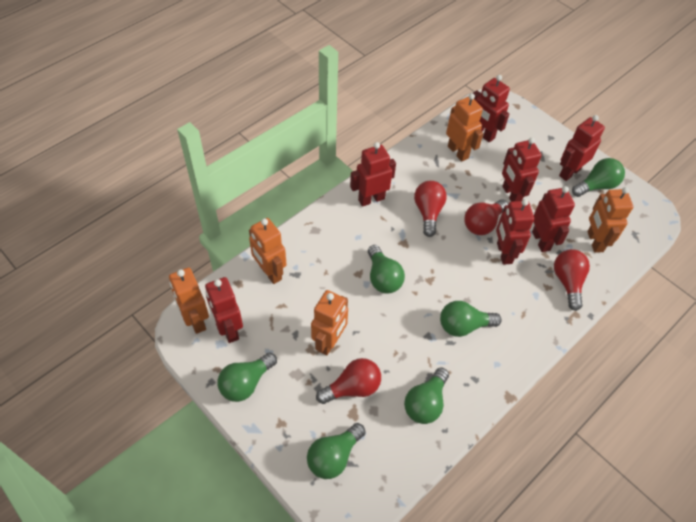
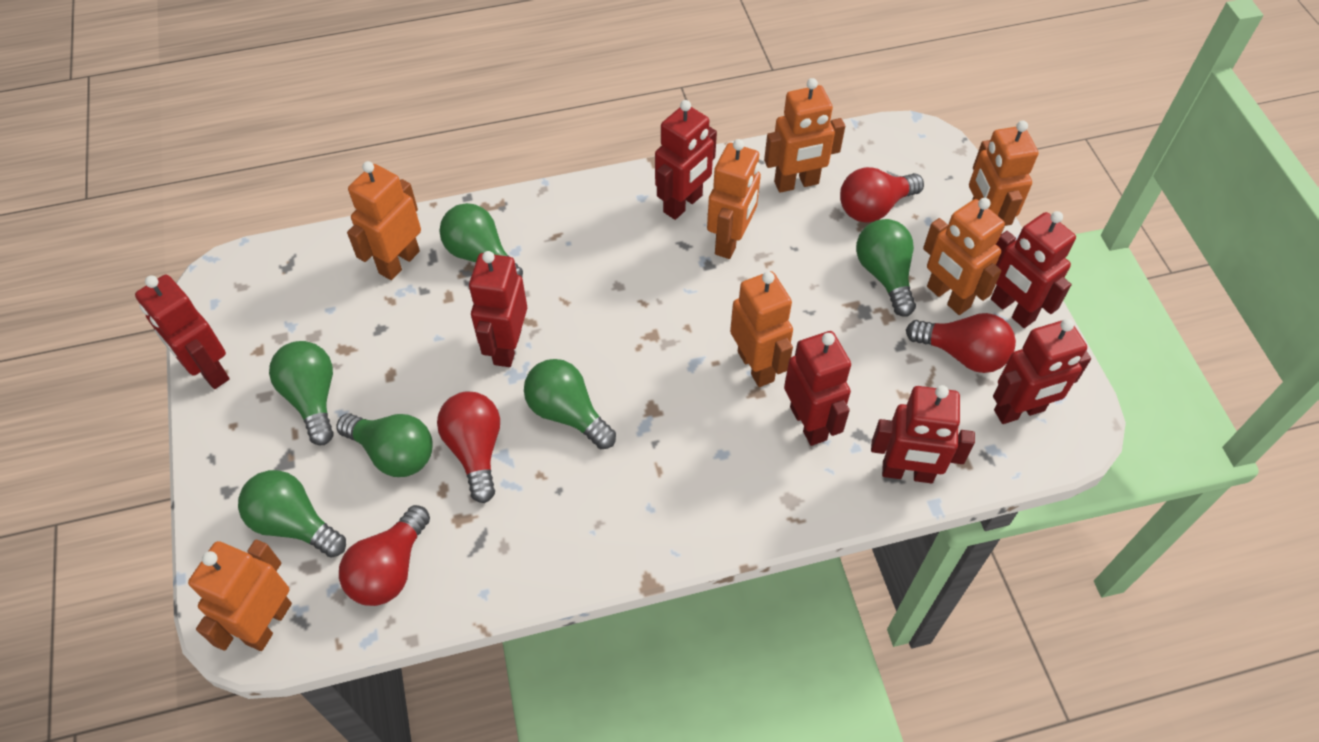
orange robot: [169,268,209,334] [249,218,287,284] [311,290,348,356] [446,93,483,161] [587,187,633,253] = 5 -> [188,540,292,651] [347,161,421,280] [707,139,761,259] [730,271,793,387] [764,78,845,193] [923,198,1005,315] [969,121,1038,234] = 7

